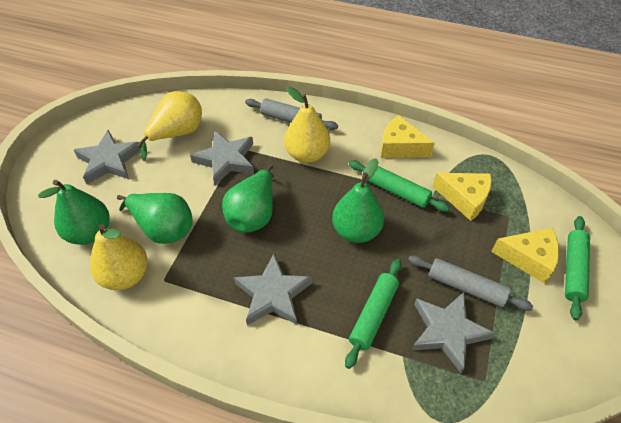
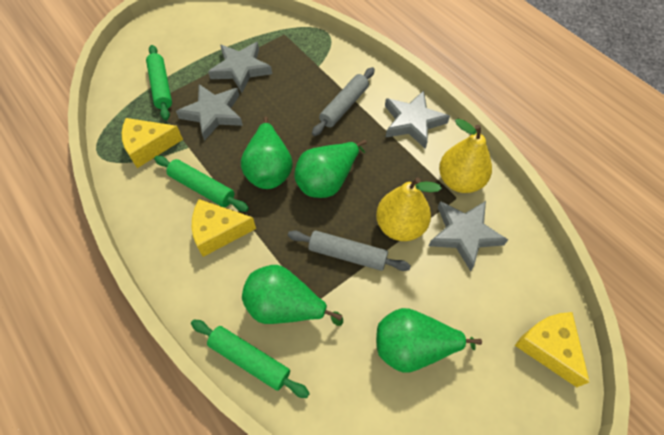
yellow pear: [90,224,148,290] [137,91,202,161] [284,87,330,163] = 3 -> [376,177,442,241] [439,119,492,193] = 2

